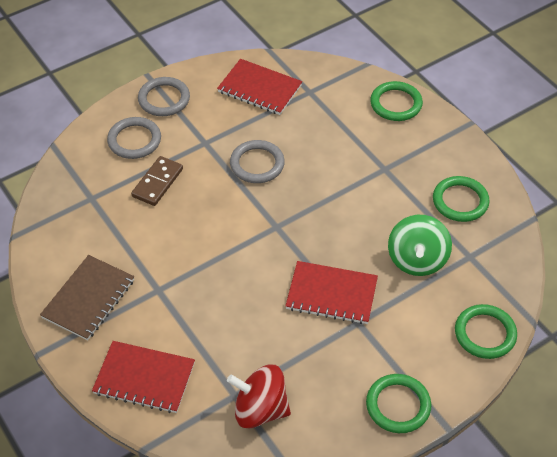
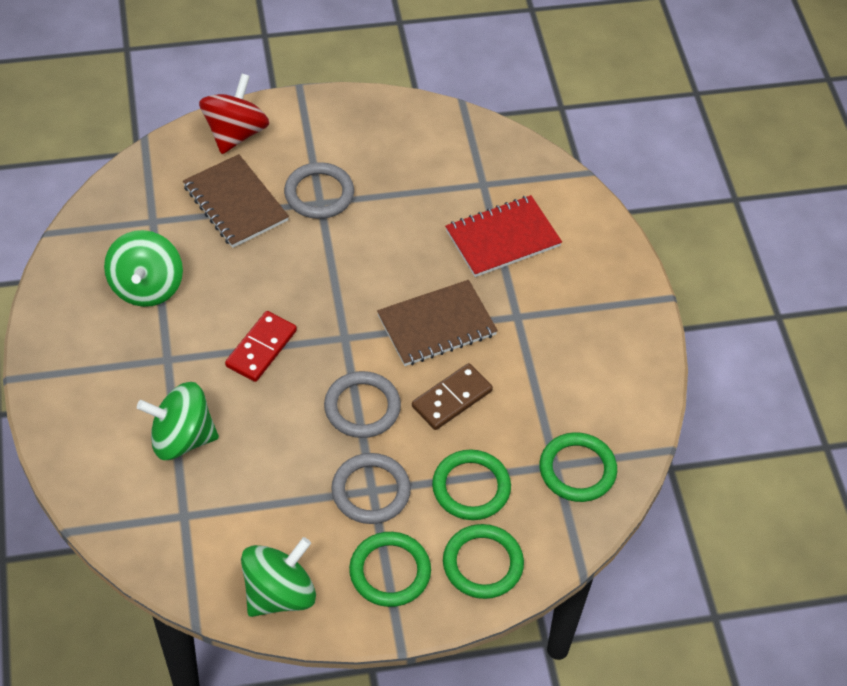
brown notebook: [40,255,134,341] = 1 -> [183,154,289,248] [377,280,498,366] = 2
green spinning top: [388,215,452,276] = 1 -> [104,230,183,307] [137,382,219,460] [241,537,316,617] = 3
red domino: none = 0 -> [225,311,297,382] = 1
red notebook: [92,341,195,413] [217,59,302,115] [286,261,378,324] = 3 -> [445,195,562,277] = 1

